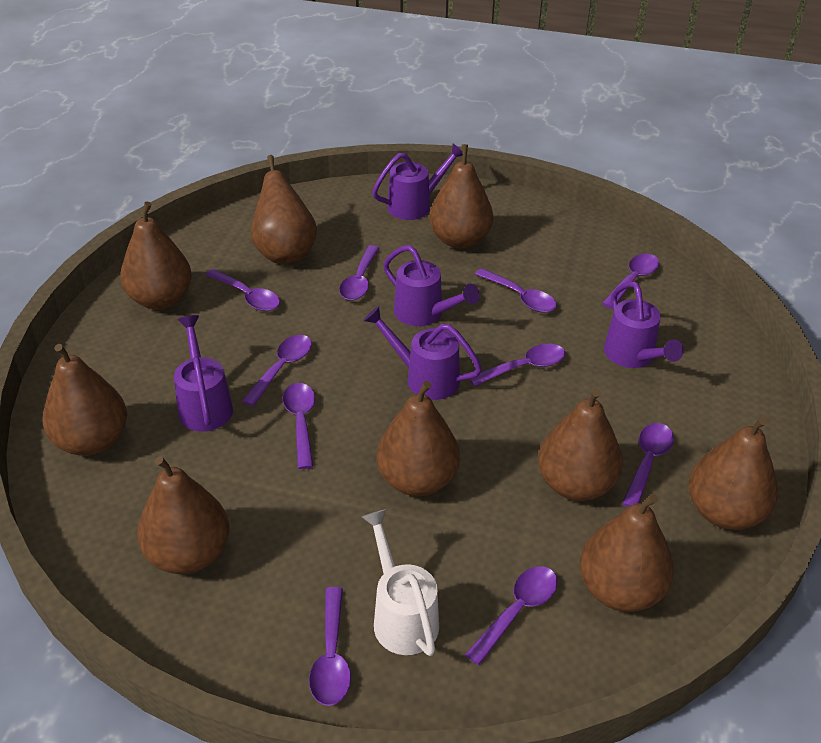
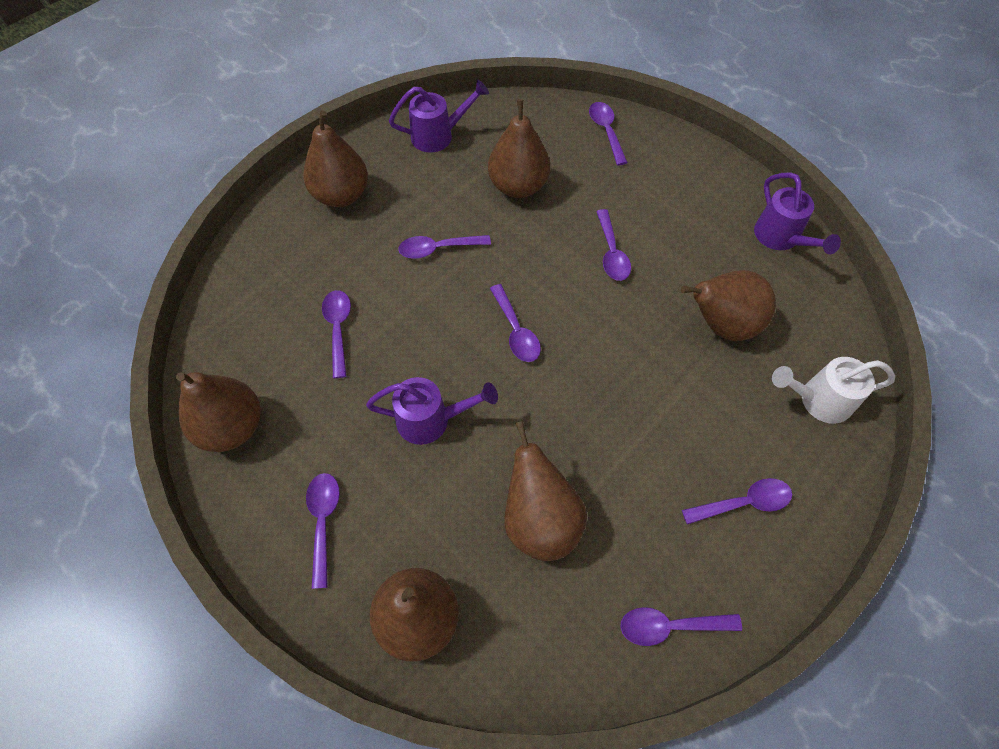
brown pear: [42,344,127,456] [120,201,192,309] [137,456,229,574] [251,155,317,264] [376,381,460,496] [429,144,493,249] [538,389,623,501] [579,494,674,612] [689,417,778,530] = 9 -> [176,372,261,452] [303,110,368,207] [370,568,459,662] [488,99,550,198] [504,421,587,561] [681,270,776,341] = 6
purple spoon: [206,269,280,311] [242,335,312,406] [282,383,315,469] [309,587,351,706] [339,245,380,300] [465,566,558,665] [469,344,566,386] [475,268,557,313] [602,254,659,309] [622,423,674,507] = 10 -> [306,473,340,589] [322,290,351,378] [398,235,491,259] [490,284,541,362] [589,102,628,165] [596,209,631,281] [620,607,742,646] [682,478,792,525] = 8
purple watering can: [174,315,233,432] [363,306,482,400] [372,143,463,220] [383,245,480,326] [604,281,684,368] = 5 -> [366,377,498,445] [389,80,489,153] [754,172,841,254] = 3

